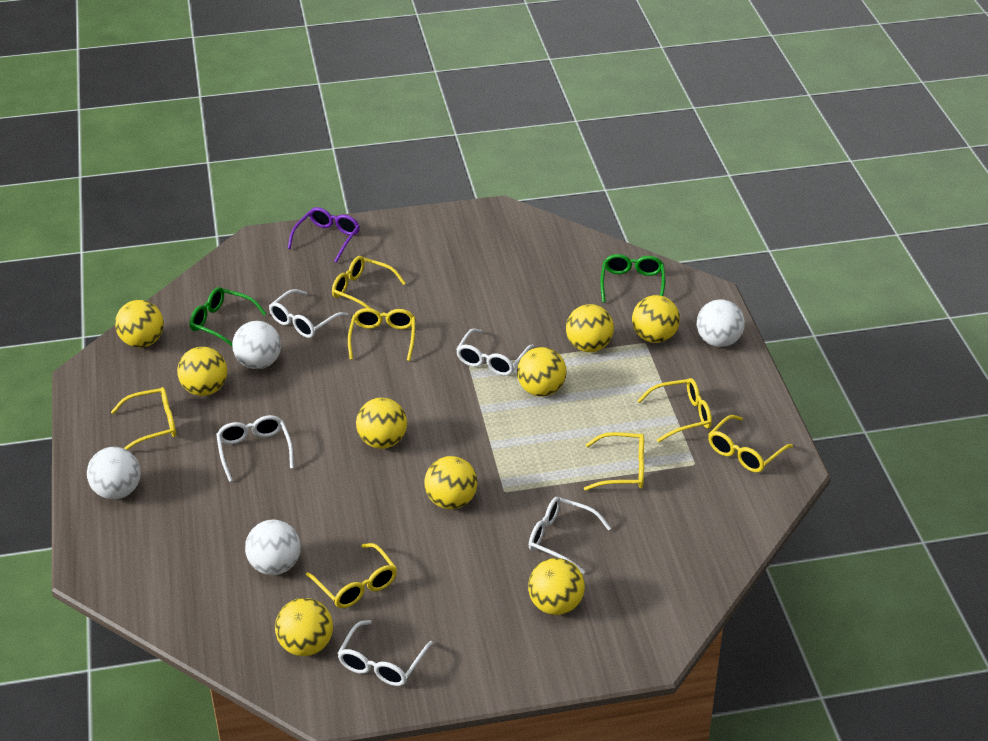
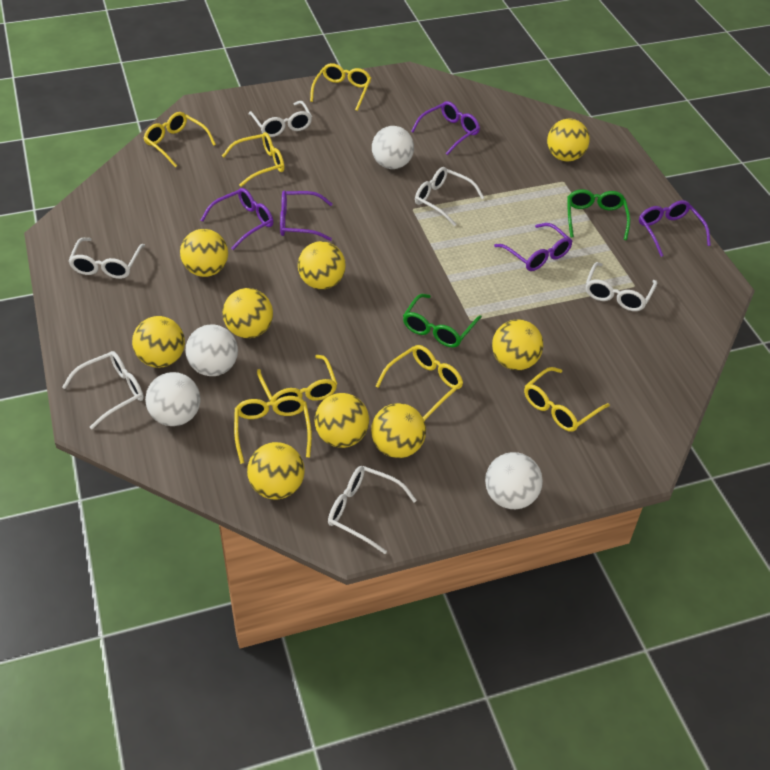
purple glasses: [288,207,360,263] = 1 -> [201,188,273,250] [280,190,333,241] [411,101,480,155] [494,223,572,271] [639,200,711,257] = 5
white glasses: [216,415,294,482] [269,289,349,338] [337,620,433,686] [456,328,534,376] [529,497,611,574] = 5 -> [62,351,144,430] [68,238,145,279] [249,101,312,137] [328,466,417,554] [415,167,484,226] [585,262,657,311] = 6

